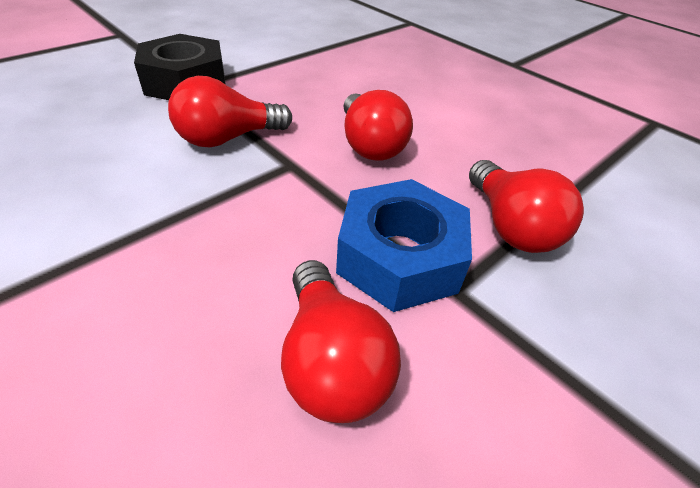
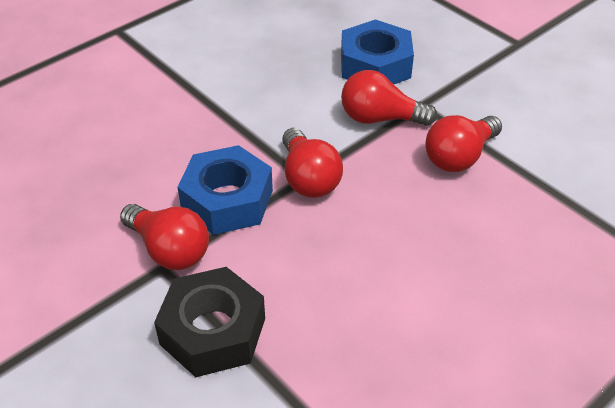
blue nut: [336,179,472,312] = 1 -> [178,145,273,235] [341,19,414,84] = 2

